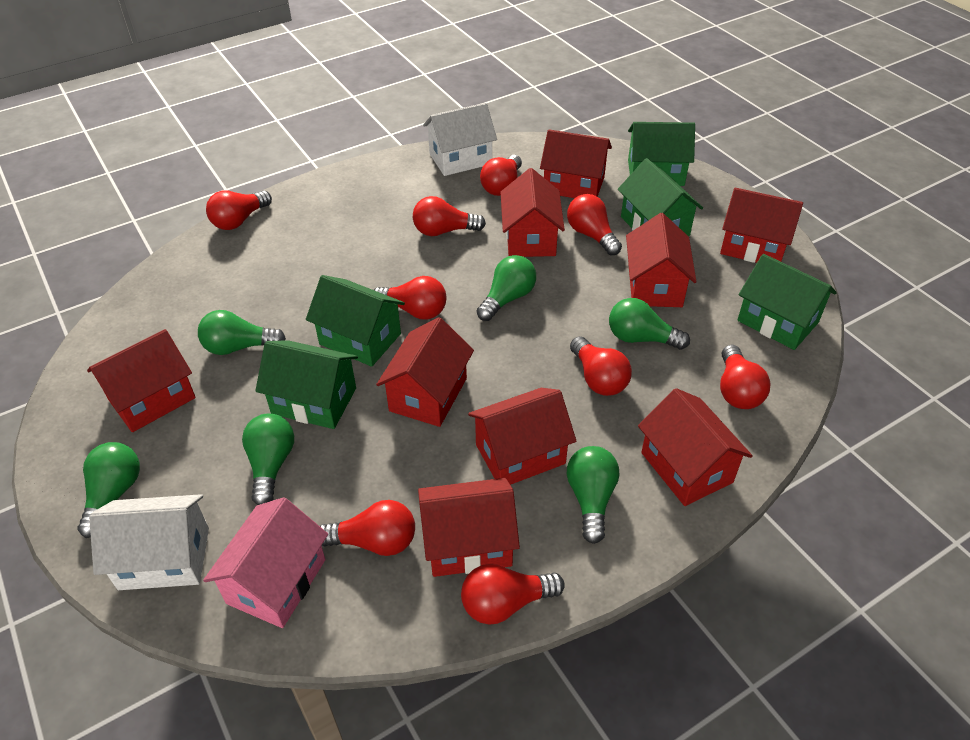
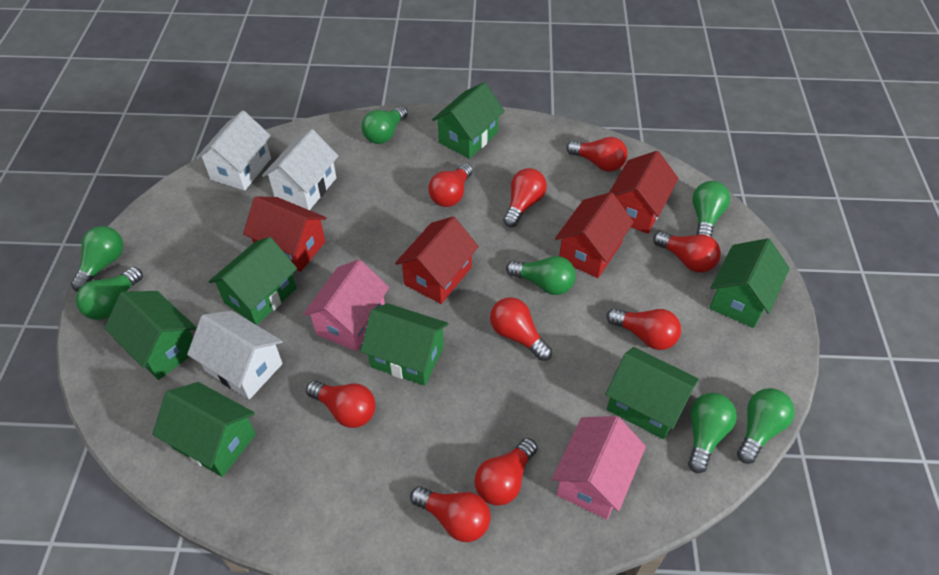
green house: [255,340,358,429] [306,275,405,367] [618,158,703,236] [628,122,695,186] [737,254,837,350] = 5 -> [104,291,197,380] [152,382,256,477] [209,237,297,325] [360,303,449,386] [432,82,504,159] [605,347,699,440] [709,238,790,328] = 7
green light bulb: [78,442,140,538] [198,310,286,355] [242,414,294,505] [477,255,536,321] [567,446,619,544] [609,298,690,350] = 6 -> [71,226,123,292] [76,267,143,320] [361,106,408,144] [506,256,576,295] [688,393,737,473] [692,181,730,237] [737,388,795,464] = 7
pink house: [203,497,328,628] = 1 -> [303,259,389,351] [552,416,646,519] = 2
red house: [87,329,196,432] [376,317,474,427] [418,478,520,577] [468,388,576,485] [500,168,565,257] [540,129,612,198] [626,213,697,307] [638,388,753,506] [720,187,803,263] = 9 -> [243,196,327,272] [395,216,479,304] [555,192,634,278] [609,151,679,234] = 4
white house: [89,494,209,590] [423,103,497,176] = 2 -> [187,311,283,399] [196,110,271,191] [262,129,338,210] = 3

